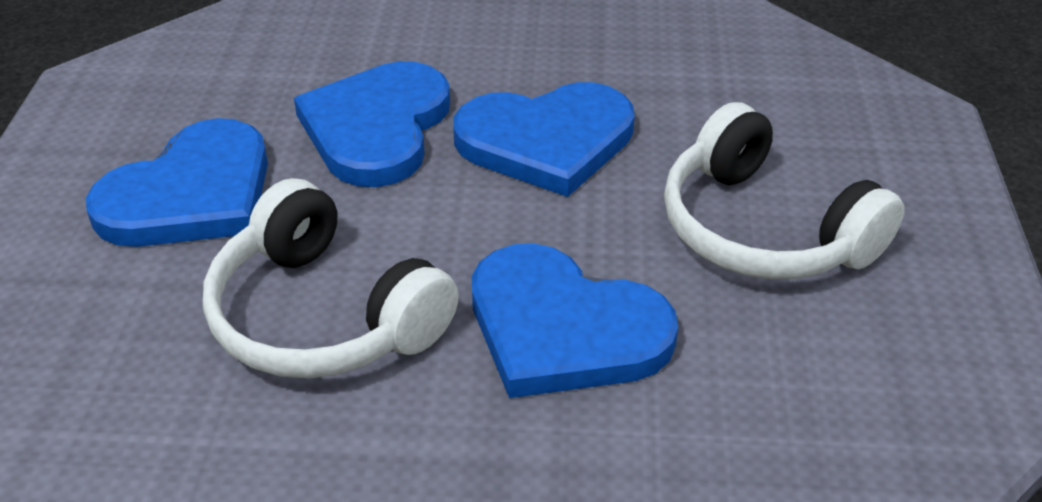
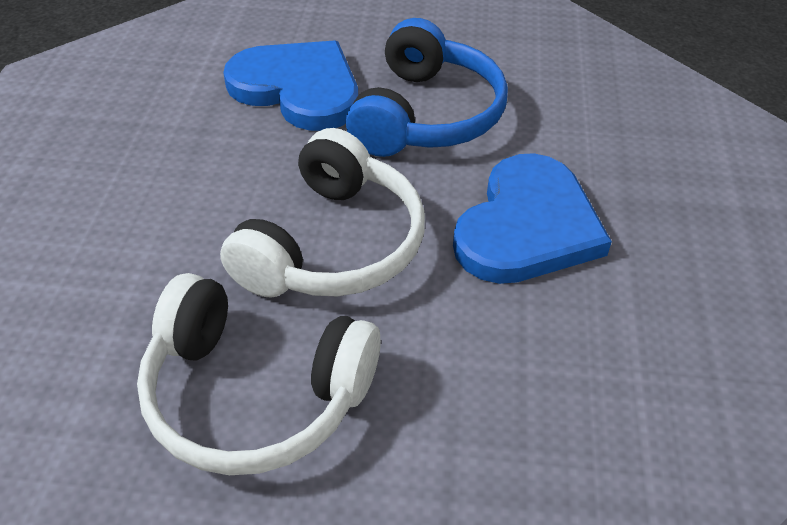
blue headphones: none = 0 -> [346,18,508,157] = 1
blue heart: [86,118,268,247] [294,61,450,187] [453,82,635,197] [472,243,678,398] = 4 -> [223,41,358,131] [453,153,612,284] = 2

